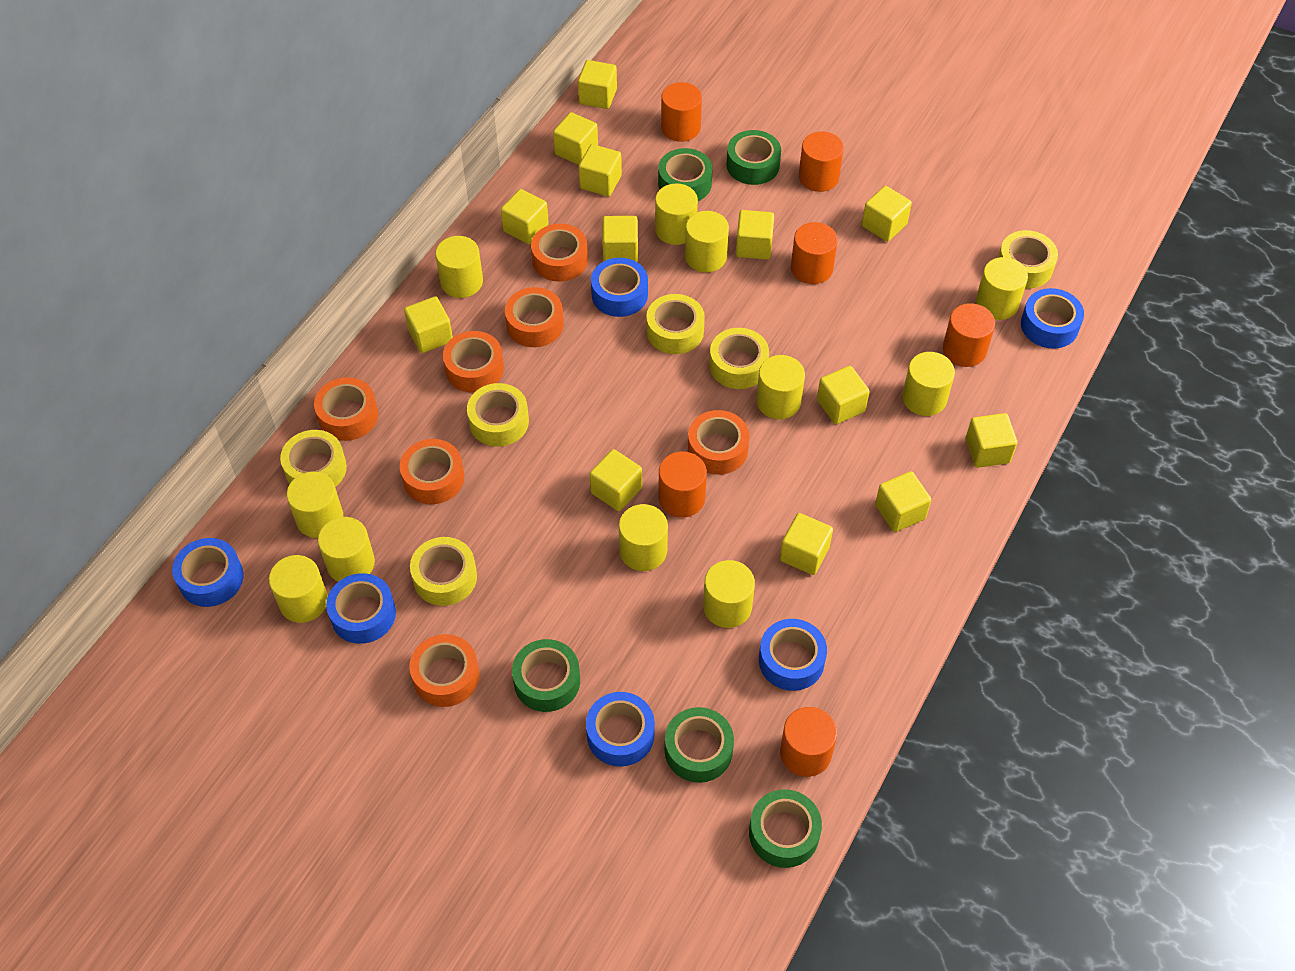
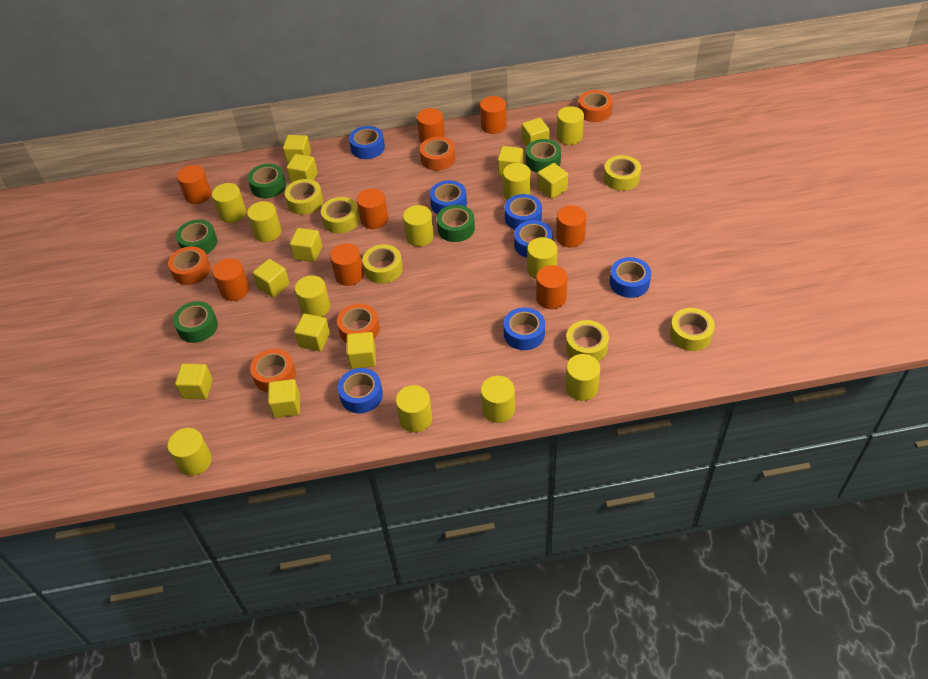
blue tape: [172,538,243,607] [326,573,396,644] [586,692,655,767] [591,258,648,317] [759,619,827,691] [1021,288,1084,349] = 6 -> [338,368,383,413] [349,126,385,159] [430,180,467,214] [504,307,545,350] [505,194,542,230] [514,220,553,258] [610,257,651,298] = 7
orange cylinder: [658,451,707,518] [661,82,702,142] [780,707,837,777] [791,222,838,284] [799,131,844,192] [943,303,995,367] = 6 -> [177,165,211,204] [212,258,250,301] [330,243,364,286] [357,188,388,229] [417,108,445,143] [480,96,506,134] [536,265,568,309] [556,205,586,247] = 8
orange tape: [314,377,378,441] [400,439,464,504] [409,634,479,707] [443,331,504,393] [505,287,564,347] [531,224,588,282] [688,410,749,475] = 7 -> [168,246,211,285] [250,349,296,393] [337,304,380,343] [420,137,455,171] [578,90,613,122] = 5
yellow cube: [404,296,453,353] [501,189,549,244] [553,112,598,165] [578,60,617,109] [579,144,622,197] [590,449,642,511] [602,216,638,262] [736,210,774,259] [780,513,833,575] [817,366,870,424] [862,186,912,242] [875,471,931,532] [965,413,1017,468] = 13 -> [175,364,213,399] [253,259,290,298] [268,379,300,418] [283,135,311,164] [287,154,318,183] [290,228,322,262] [294,314,330,351] [347,332,376,369] [498,146,523,176] [522,118,549,146] [537,163,568,199] = 11

